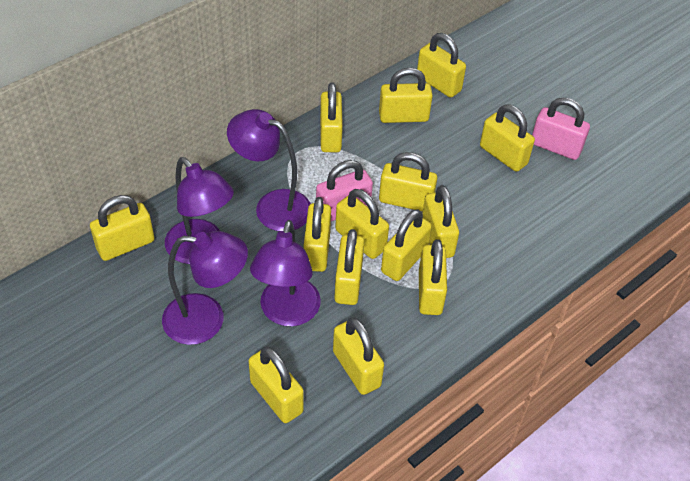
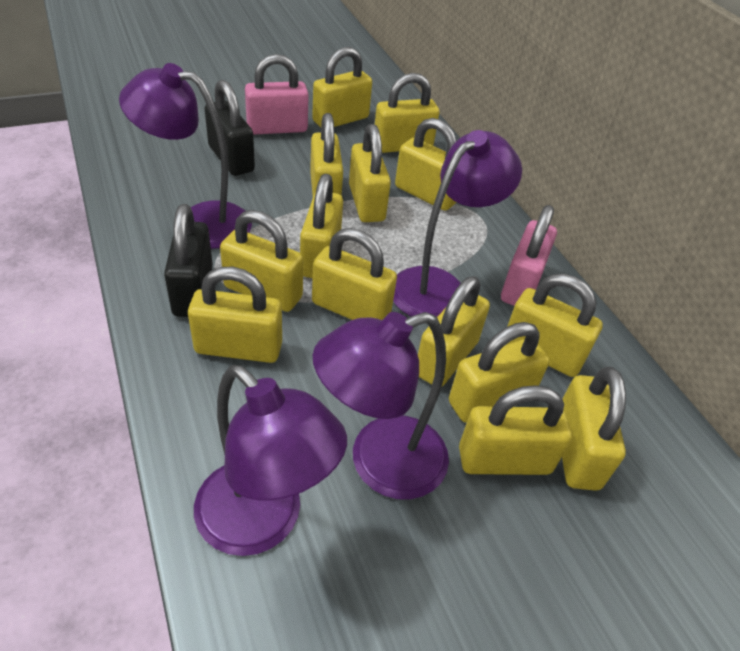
black padlock: none = 0 -> [164,204,213,317] [205,80,255,176] = 2

